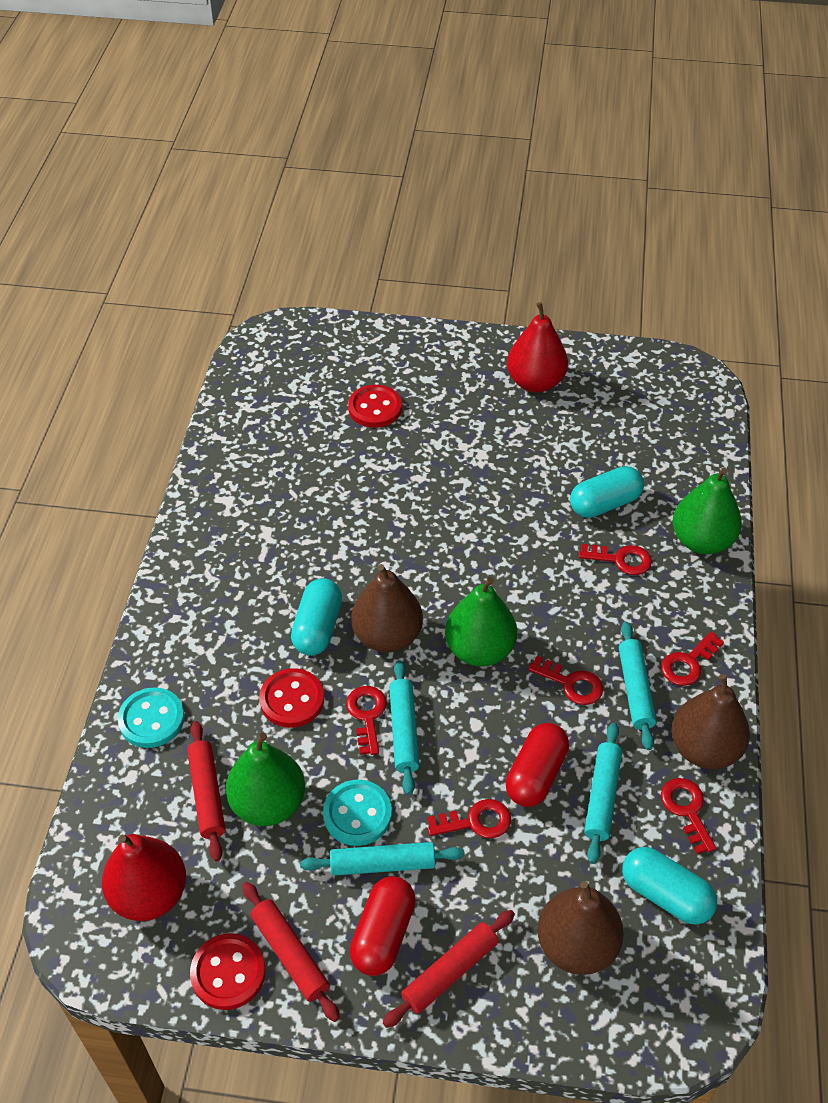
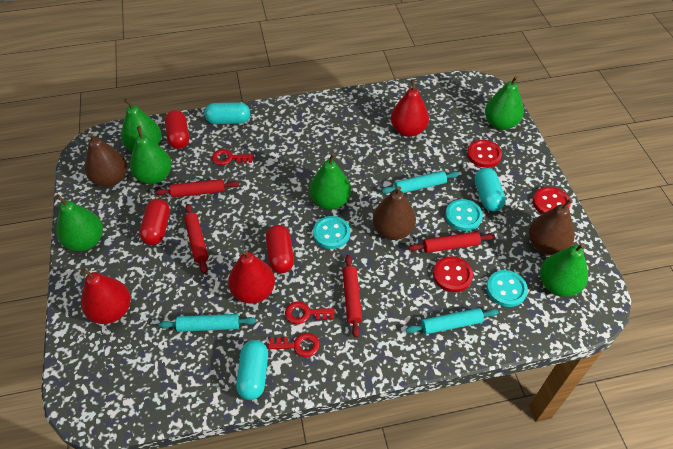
green pear: [226,733,305,826] [445,577,517,667] [672,467,742,554] = 3 -> [56,195,103,251] [121,98,162,151] [130,126,172,184] [309,153,351,210] [485,76,524,130] [540,243,588,297] = 6
red capsule: [350,876,416,976] [506,723,569,807] = 2 -> [139,199,170,245] [165,110,189,149] [266,225,294,273] = 3
red key: [346,686,387,755] [428,799,511,838] [528,656,603,705] [579,544,652,575] [661,631,724,686] [661,778,716,854] = 6 -> [212,149,254,165] [268,333,320,357] [285,301,335,324] = 3
red pear: [102,834,186,921] [507,302,568,393] = 2 -> [81,268,131,324] [228,250,275,304] [391,80,429,137] = 3
red rolling pin: [187,721,225,862] [242,882,340,1022] [383,910,515,1028] = 3 -> [155,179,239,197] [184,204,208,274] [343,255,362,338] [408,232,495,253] = 4
turquoise button: [118,687,185,748] [323,780,392,846] = 2 -> [313,216,350,249] [445,199,483,231] [486,270,528,307] = 3
turquoise rolling pin: [300,842,465,876] [389,660,419,795] [584,723,622,864] [619,622,656,750] = 4 -> [159,314,256,332] [381,171,459,194] [406,308,499,334] = 3

